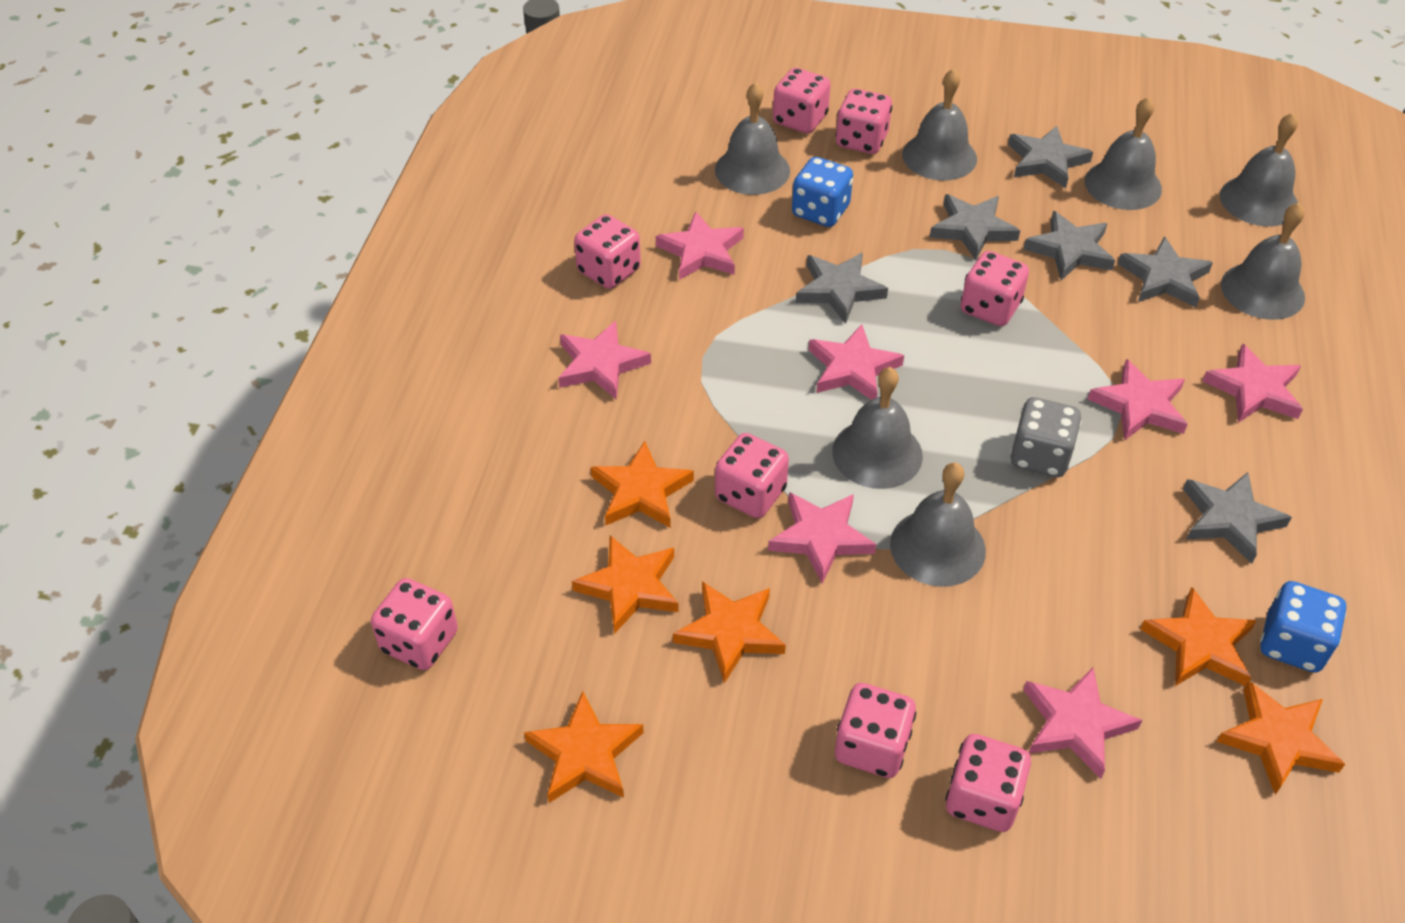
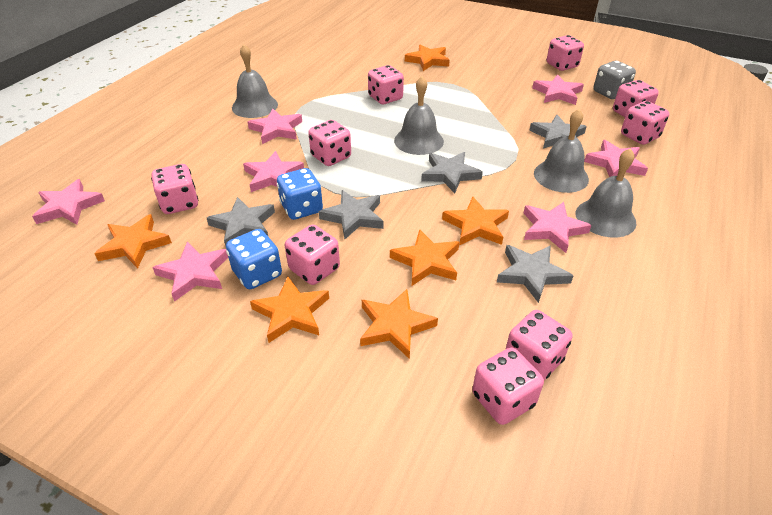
grey bell: [715,82,790,195] [832,367,923,489] [890,462,986,587] [902,68,977,181] [1085,97,1162,210] [1220,113,1298,226] [1221,202,1305,320] = 7 -> [232,44,278,118] [394,76,444,155] [534,109,589,193] [576,148,637,238] = 4
grey star: [796,253,888,324] [929,194,1020,260] [1008,126,1093,188] [1023,211,1115,280] [1118,237,1213,307] [1183,472,1292,564] = 6 -> [207,197,275,246] [319,190,384,240] [421,152,483,194] [497,245,573,303] [529,115,587,149] = 5
pink dice: [371,578,458,670] [574,214,641,289] [715,433,789,518] [773,68,831,134] [835,683,916,778] [836,89,892,154] [945,734,1031,832] [960,251,1029,326] = 8 -> [151,164,198,214] [285,224,340,285] [308,120,351,166] [368,65,404,104] [472,348,544,425] [506,310,573,380] [547,35,584,71] [613,80,659,117] [621,101,669,145] = 9

